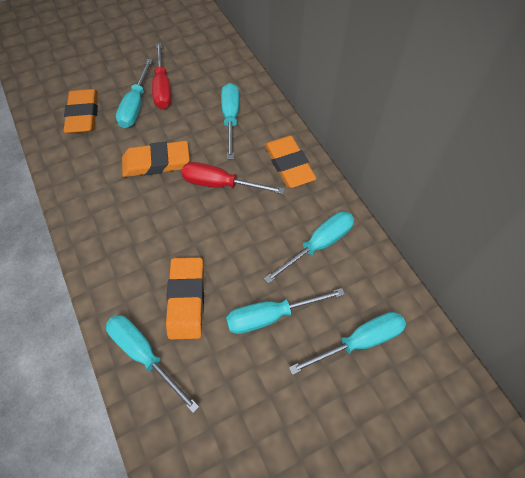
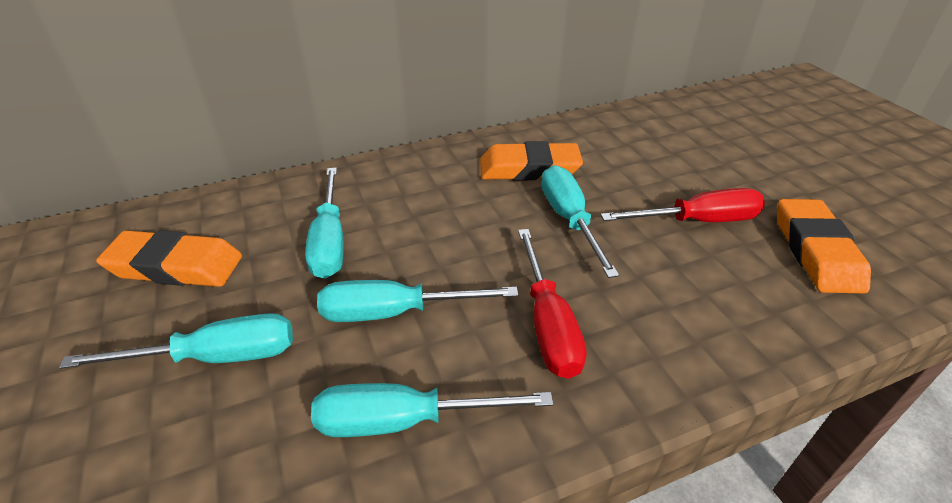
orange eraser: [64,89,98,133] [122,141,190,177] [166,257,204,340] [264,136,316,188] = 4 -> [96,230,242,287] [480,141,583,181] [777,199,871,293] = 3
turquoise screwdriver: [106,315,199,413] [116,59,153,128] [221,83,239,159] [226,288,345,334] [264,211,354,284] [289,312,406,375] = 6 -> [59,313,293,369] [305,168,344,279] [311,383,554,437] [317,280,519,322] [541,165,619,278] = 5

